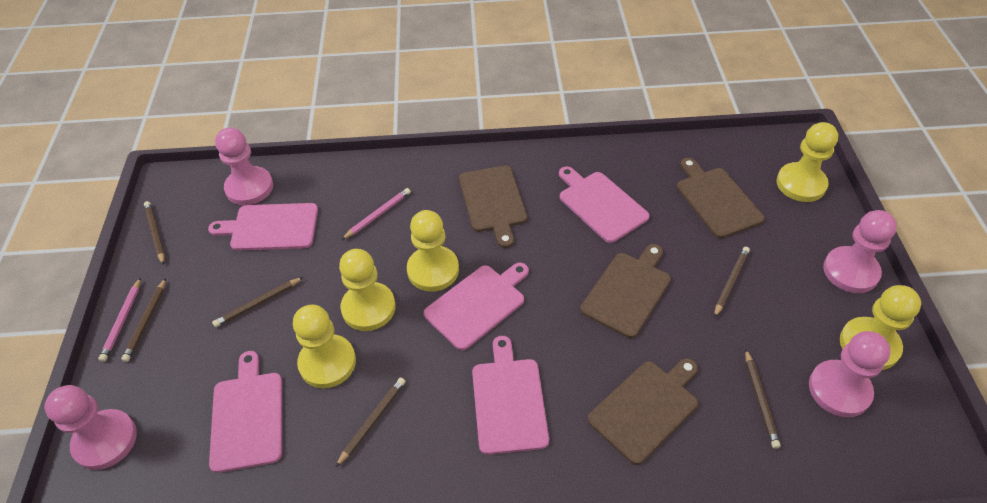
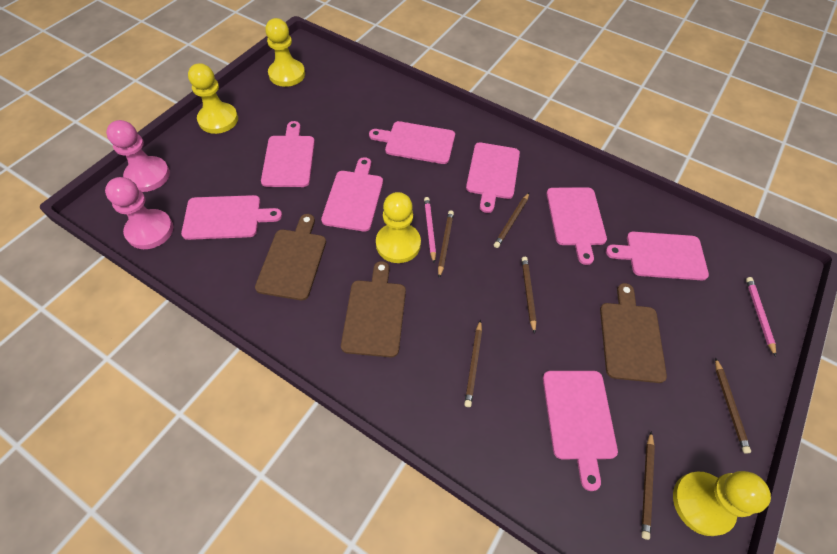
brown cutting board: [459,165,527,248] [580,244,671,338] [588,358,698,465] [677,158,765,238] = 4 -> [255,214,326,300] [341,261,406,357] [600,283,667,383] = 3
pink cutting board: [208,203,318,251] [209,351,282,473] [424,263,529,350] [472,336,549,455] [559,166,650,243] = 5 -> [181,195,282,240] [261,121,315,187] [321,157,383,232] [369,121,455,164] [466,142,520,213] [543,371,618,491] [546,187,607,265] [606,232,709,280] = 8
pink pawn: [45,385,137,470] [215,128,273,205] [809,331,891,417] [823,210,897,293] = 4 -> [105,177,173,249] [106,120,170,192] = 2
yellow pawn: [293,305,356,388] [339,249,396,331] [407,210,459,292] [776,122,838,202] [840,285,921,370] = 5 -> [188,63,238,134] [265,18,305,87] [376,192,421,263] [673,471,771,536] = 4

